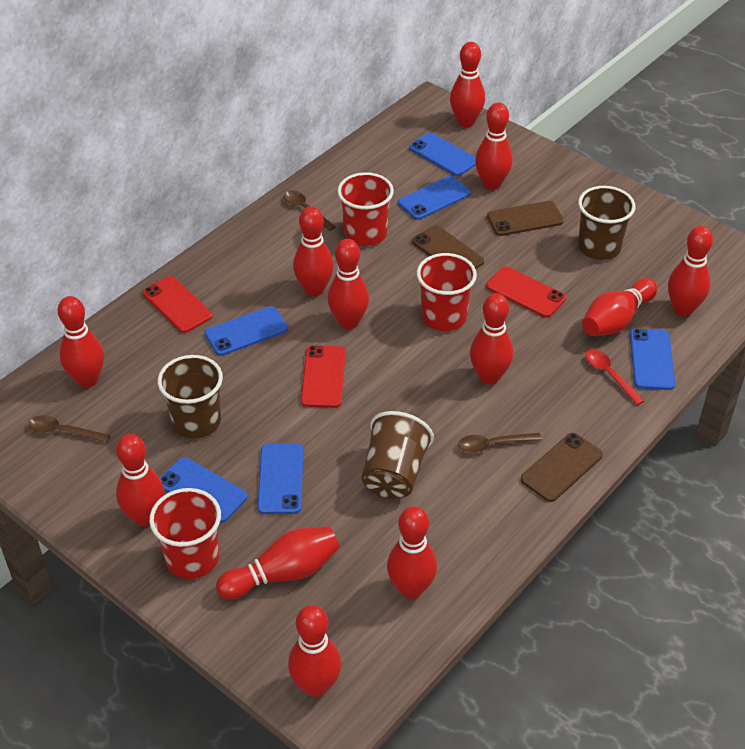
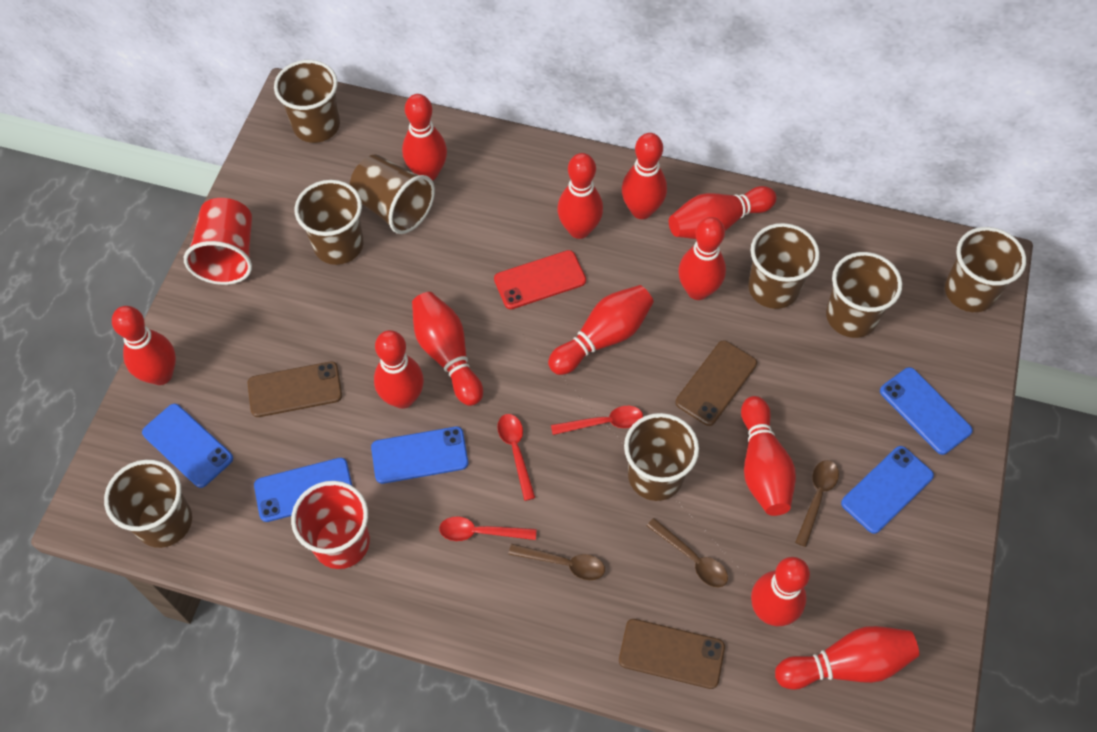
blue phone: [160,457,248,523] [204,306,288,356] [257,443,303,514] [398,176,471,220] [409,133,476,176] [630,329,675,390] = 6 -> [142,404,233,488] [254,458,352,522] [371,427,468,484] [841,446,934,534] [880,367,973,455] = 5
brown cup: [158,355,223,439] [361,411,434,499] [578,186,635,260] = 3 -> [104,460,192,548] [274,60,340,143] [295,180,364,265] [350,154,435,234] [624,413,699,501] [748,223,820,309] [826,252,902,338] [945,227,1026,312] = 8
red cup: [149,488,221,579] [337,172,394,246] [417,253,477,331] = 3 -> [184,198,252,285] [291,481,370,569] = 2
red phone: [143,276,213,333] [301,345,346,408] [486,266,566,318] = 3 -> [494,250,586,309] = 1
red spoon: [585,349,644,405] = 1 -> [439,517,536,541] [497,414,535,501] [551,406,643,435] = 3

